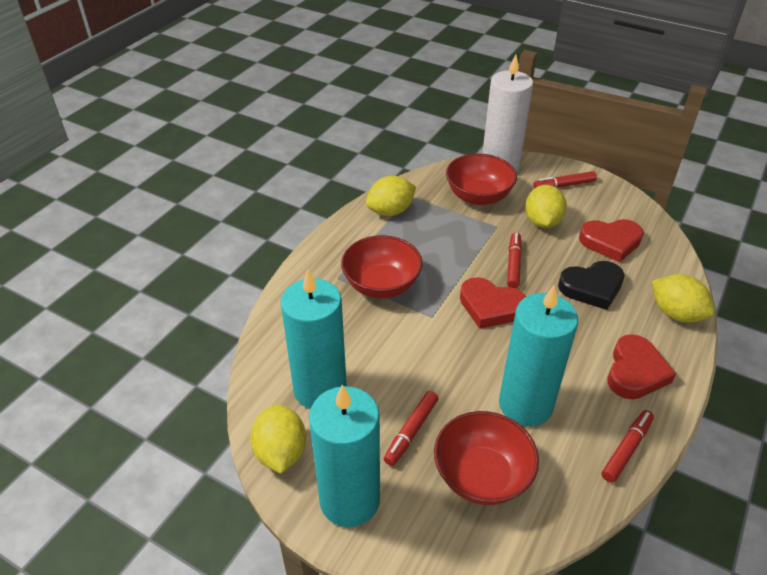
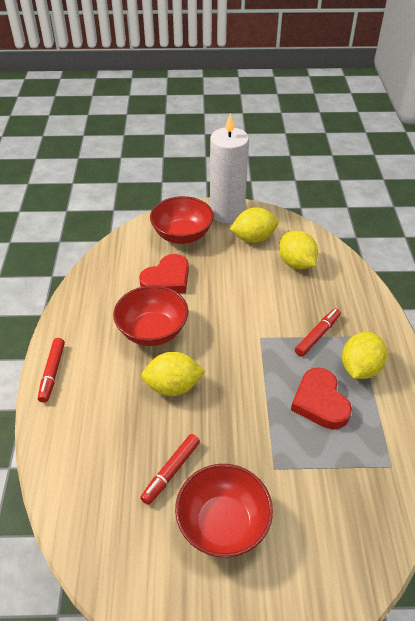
black heart: [558,261,625,310] = 1 -> none = 0
red heart: [460,277,526,329] [579,219,644,262] [607,334,676,399] = 3 -> [139,254,189,294] [291,368,352,430] = 2
red marker: [384,391,439,466] [507,233,522,288] [533,171,597,189] [602,410,654,483] = 4 -> [38,338,65,403] [140,434,200,505] [295,309,341,357] = 3
turquoise candle: [280,270,347,409] [309,385,380,527] [499,285,578,426] = 3 -> none = 0

